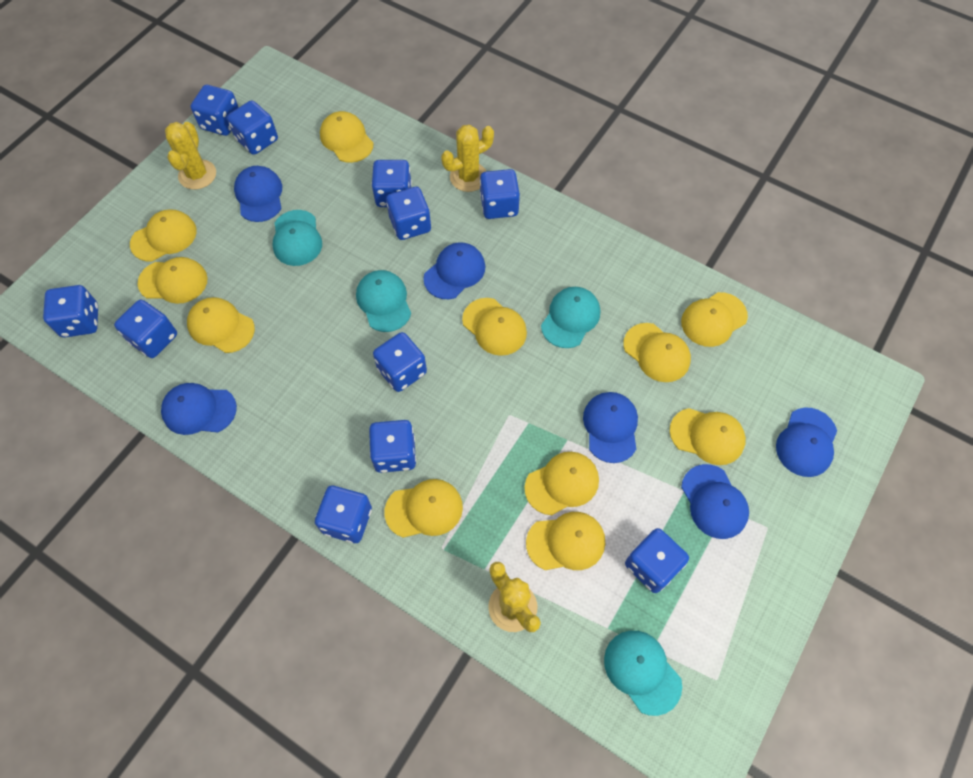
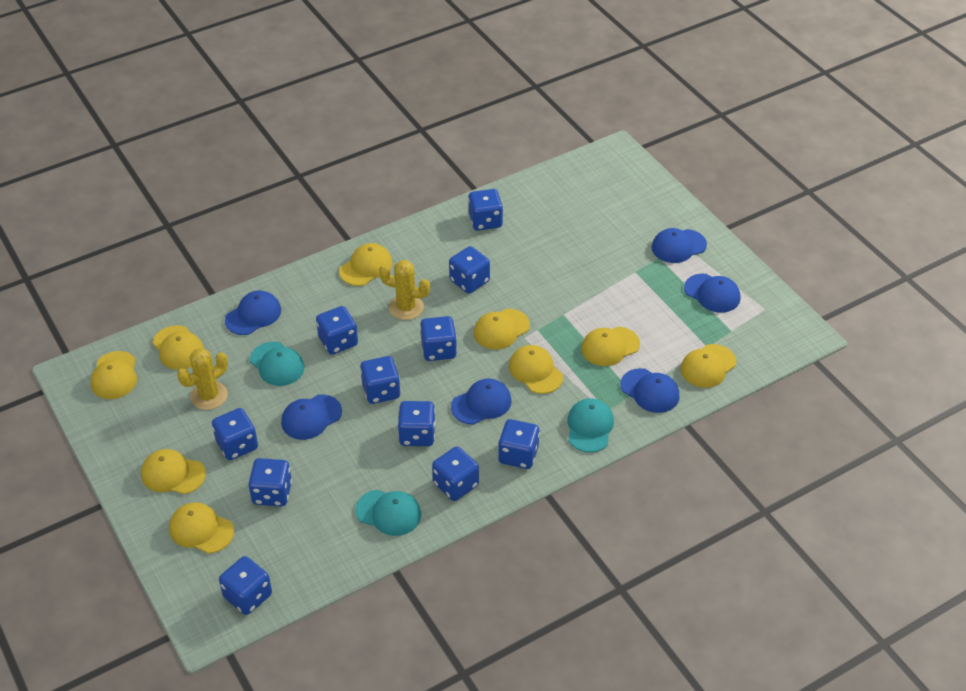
turquoise cap: [272,210,322,266] [356,270,411,332] [541,287,600,348] [604,631,682,716] = 4 -> [250,342,304,386] [355,490,421,536] [567,398,614,452] = 3
yellow cactus: [165,122,216,190] [441,124,494,192] [488,562,541,632] = 3 -> [177,348,228,410] [379,260,430,320] = 2
yellow cap: [130,209,197,262] [137,257,208,304] [187,297,255,353] [320,111,374,163] [384,479,463,538] [462,298,527,356] [524,452,599,515] [526,512,605,570] [623,323,691,382] [669,408,746,465] [681,292,748,347] = 11 -> [91,351,137,399] [141,449,206,494] [153,325,204,370] [169,502,234,554] [339,243,393,286] [474,309,530,350] [509,345,563,394] [581,327,640,366] [681,344,736,388] = 9

